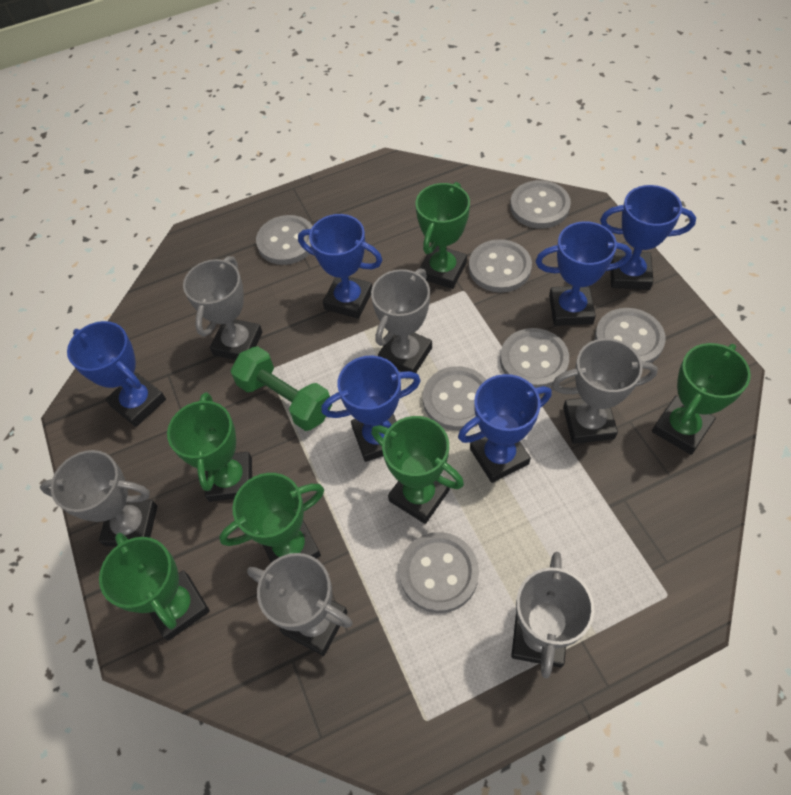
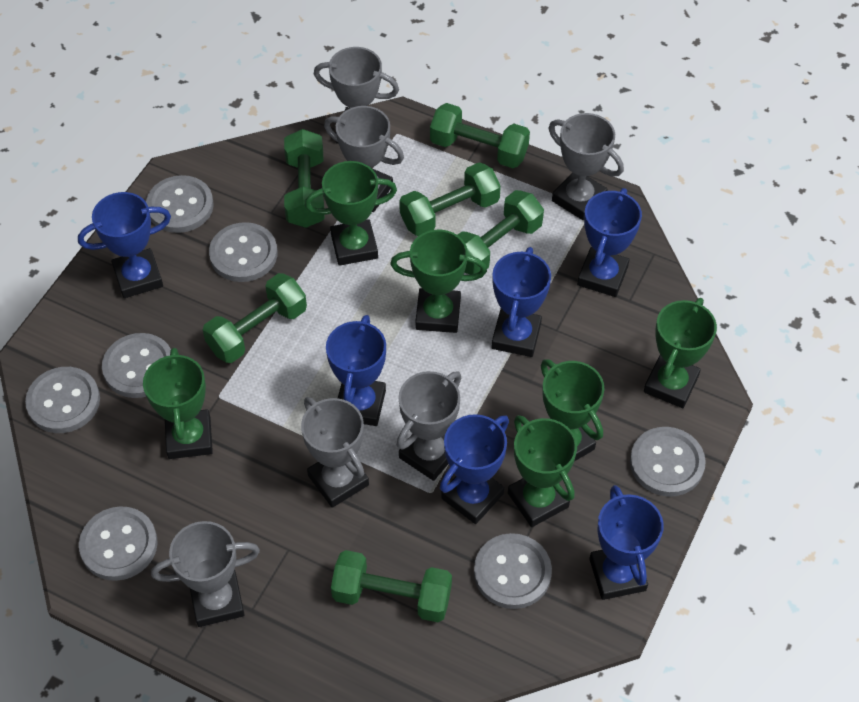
green dumbbell: [231,346,332,431] = 1 -> [203,273,307,363] [284,129,325,228] [331,550,452,622] [399,163,501,236] [430,103,530,168] [458,190,544,275] = 6

